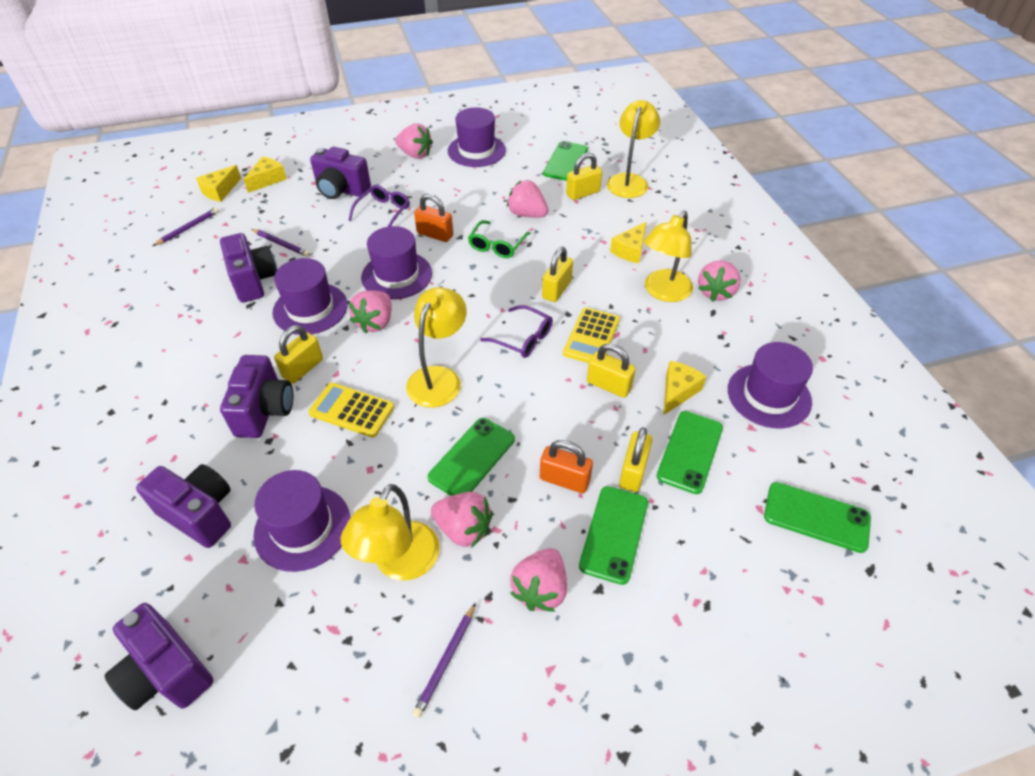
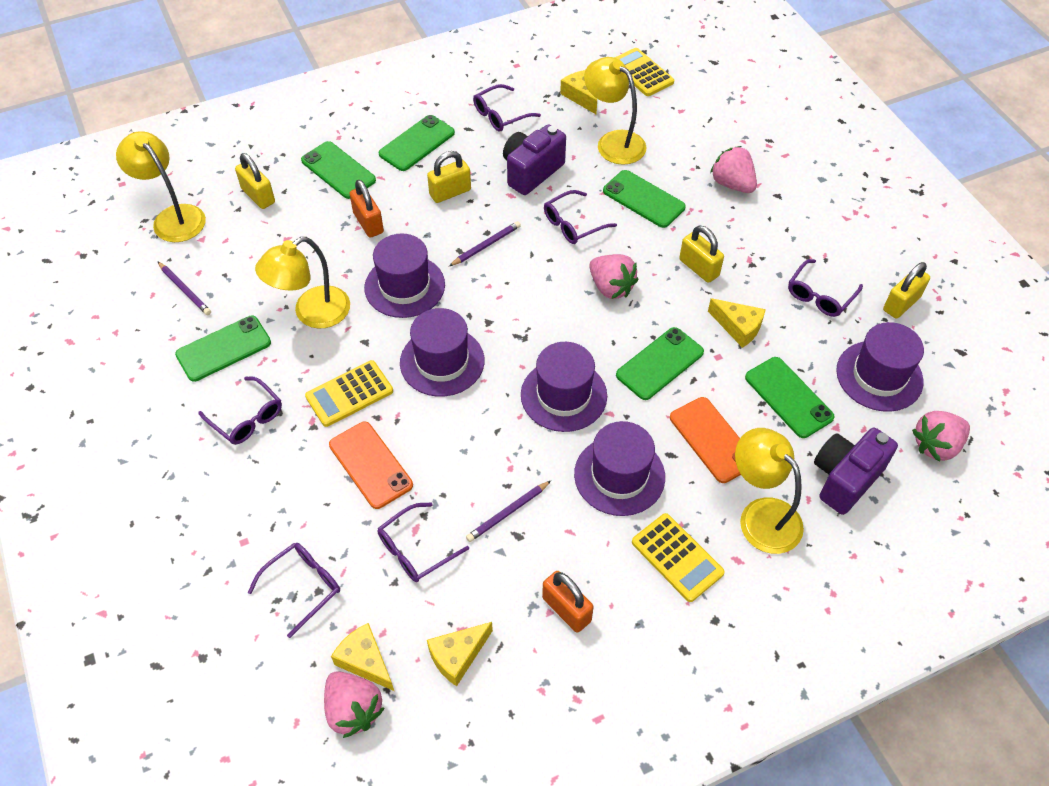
green glasses: [468,220,530,258] = 1 -> none = 0
green phone: [428,418,515,496] [543,141,588,181] [579,486,648,585] [657,411,723,494] [764,482,871,553] = 5 -> [175,316,271,382] [301,141,376,199] [379,115,455,171] [603,170,686,228] [616,327,704,400] [745,357,835,438] = 6
orange phone: none = 0 -> [329,422,413,509] [670,397,741,483] = 2
pink strawberry: [349,290,392,333] [395,124,433,159] [431,492,493,548] [507,180,548,218] [510,548,567,612] [698,260,741,302] = 6 -> [324,671,384,738] [589,254,639,299] [710,146,757,193] [912,411,970,462] = 4
purple camera: [105,603,214,710] [136,464,231,548] [220,233,277,303] [220,355,293,438] [310,147,371,199] = 5 -> [503,124,566,195] [814,428,898,515] = 2
purple glasses: [348,185,410,227] [480,305,553,358] = 2 -> [198,376,282,445] [247,543,340,638] [377,502,469,582] [473,84,541,132] [544,190,617,244] [788,259,863,317] = 6
yellow calculator: [308,383,394,437] [563,308,620,363] = 2 -> [305,360,393,427] [614,48,674,96] [632,513,725,602] = 3
yellow padlock: [274,325,323,384] [542,247,573,302] [566,153,602,200] [587,343,636,398] [619,427,652,492] = 5 -> [235,153,275,209] [427,151,471,203] [679,225,724,283] [883,262,930,319] = 4

